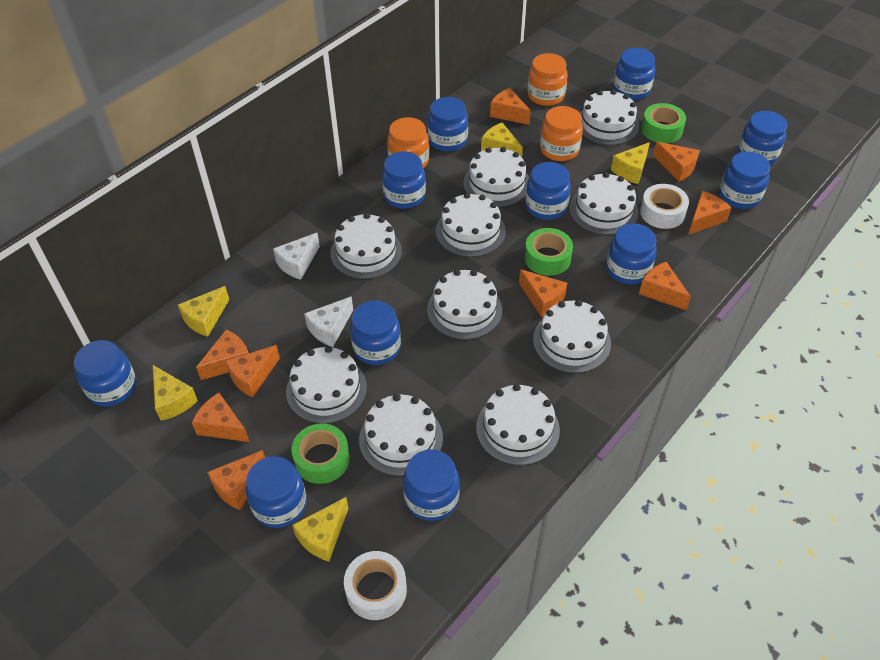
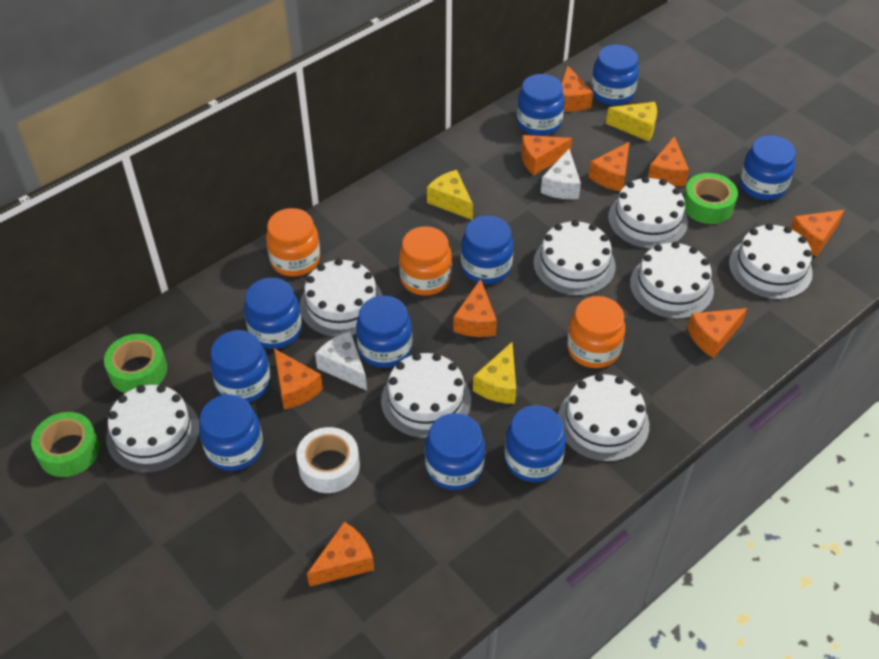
blue jar: [74,340,136,406] [246,456,307,528] [350,300,401,365] [382,151,426,209] [403,449,460,521] [428,97,468,152] [526,162,571,220] [606,223,657,284] [613,48,655,100] [719,152,770,209] [738,111,787,165] = 11 -> [199,394,263,471] [210,330,271,403] [244,278,302,349] [356,296,412,368] [425,413,485,490] [461,216,514,284] [504,405,566,482] [517,74,565,136] [591,44,639,105] [740,135,796,200] = 10
white cake: [286,346,367,424] [330,213,402,279] [359,394,443,476] [427,269,502,340] [436,193,506,257] [464,147,529,207] [476,384,560,465] [533,300,611,373] [569,172,639,235] [580,90,639,145] = 10 -> [106,385,200,473] [300,258,383,337] [381,353,471,439] [533,220,616,296] [558,373,649,462] [608,177,688,249] [630,241,714,319] [729,223,813,300] = 8
white tape: [344,551,407,620] [640,184,689,229] = 2 -> [296,427,360,493] = 1
yellow cheese: [153,365,198,421] [178,286,229,337] [292,497,349,562] [481,122,523,157] [611,142,650,184] = 5 -> [427,170,473,220] [473,342,516,404] [606,102,657,142] = 3

